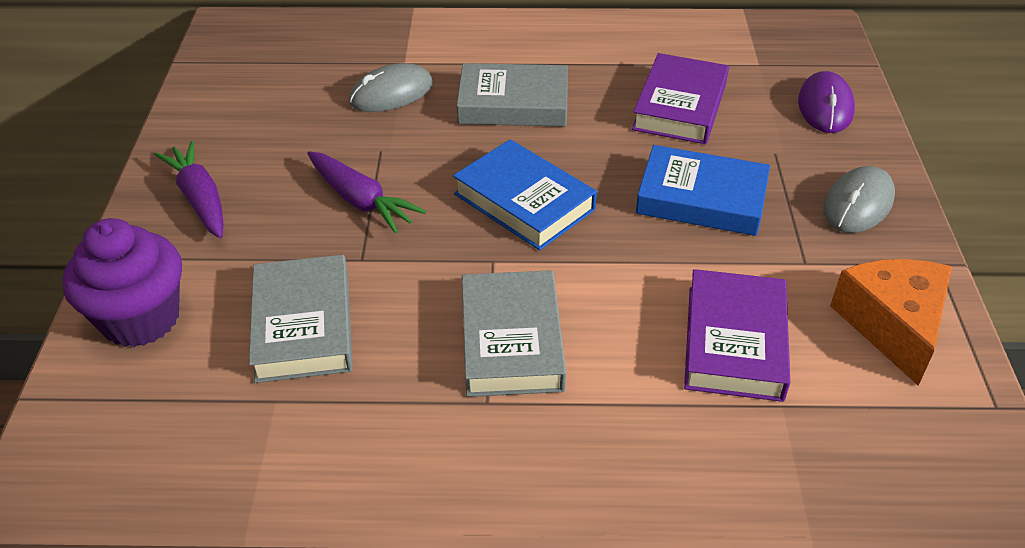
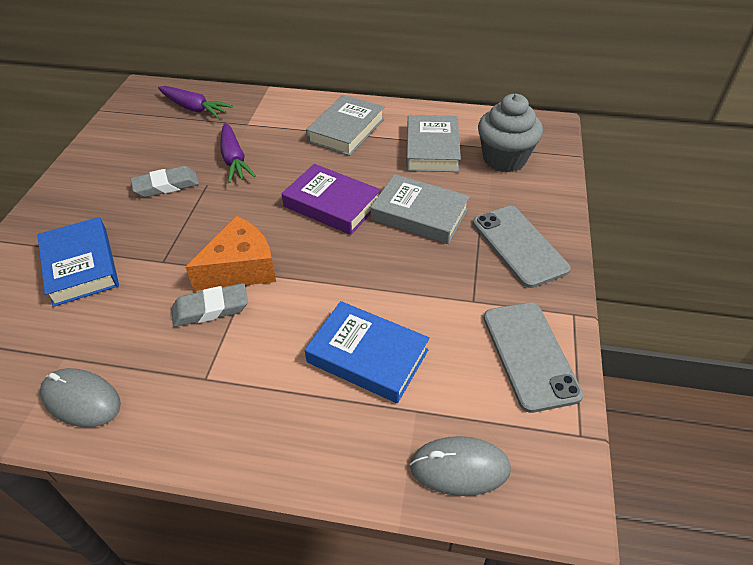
grey cupcake: none = 0 -> [478,94,543,172] = 1
grey eraser: none = 0 -> [131,166,199,197] [172,283,248,327] = 2
grey phone: none = 0 -> [473,206,571,288] [484,302,583,413] = 2
purple book: [632,53,729,144] [684,269,790,402] = 2 -> [282,164,381,235] = 1
purple cupcake: [63,218,182,347] = 1 -> none = 0
purple mouse: [798,71,855,133] = 1 -> none = 0

